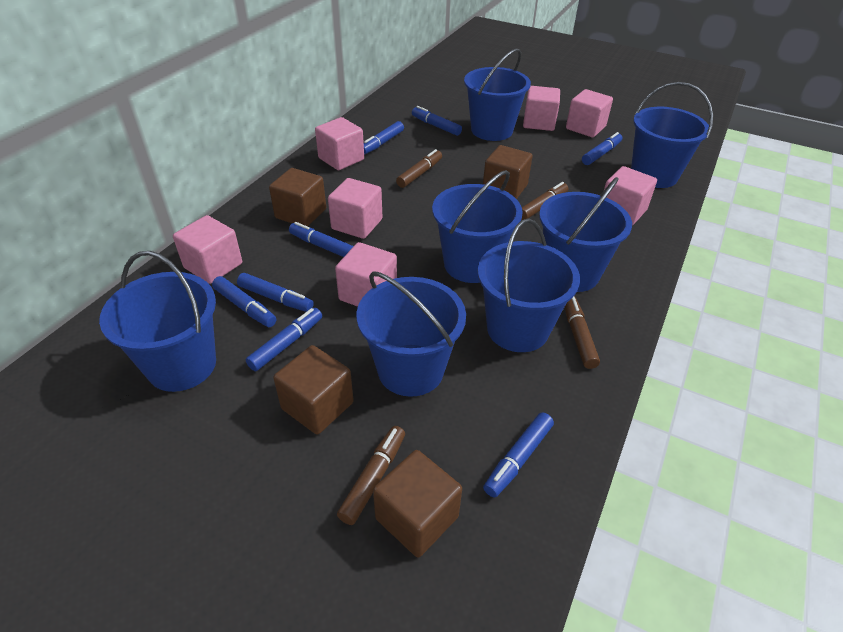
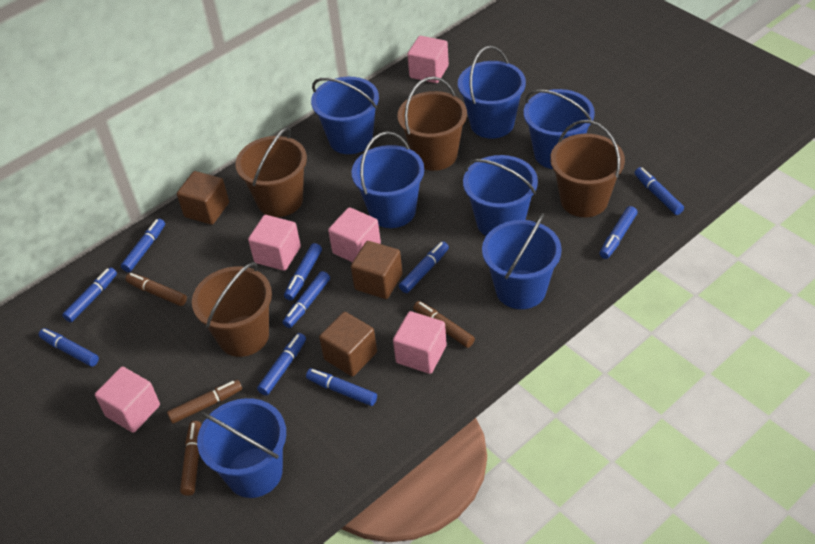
blue marker: [212,276,276,327] [237,273,314,312] [246,308,322,371] [289,222,353,257] [364,121,404,155] [412,106,462,136] [483,412,554,498] [582,132,623,165] = 8 -> [39,328,99,367] [62,267,117,323] [121,219,165,272] [257,333,306,396] [283,271,330,328] [284,243,322,301] [306,368,377,406] [399,241,449,293] [600,206,638,259] [634,167,684,215] = 10
brown bucket: none = 0 -> [192,262,272,357] [235,127,307,217] [397,77,467,171] [550,120,625,217] = 4
brown cube: [269,168,326,227] [273,345,354,435] [373,450,462,558] [483,145,533,199] = 4 -> [177,171,229,225] [319,312,377,377] [351,241,403,299] = 3
pink cube: [173,215,242,284] [315,117,364,170] [328,178,382,239] [335,242,397,307] [523,86,560,131] [566,89,613,137] [604,166,657,226] = 7 -> [95,367,160,433] [248,215,301,271] [328,207,381,262] [393,311,447,374] [407,36,449,83] = 5

